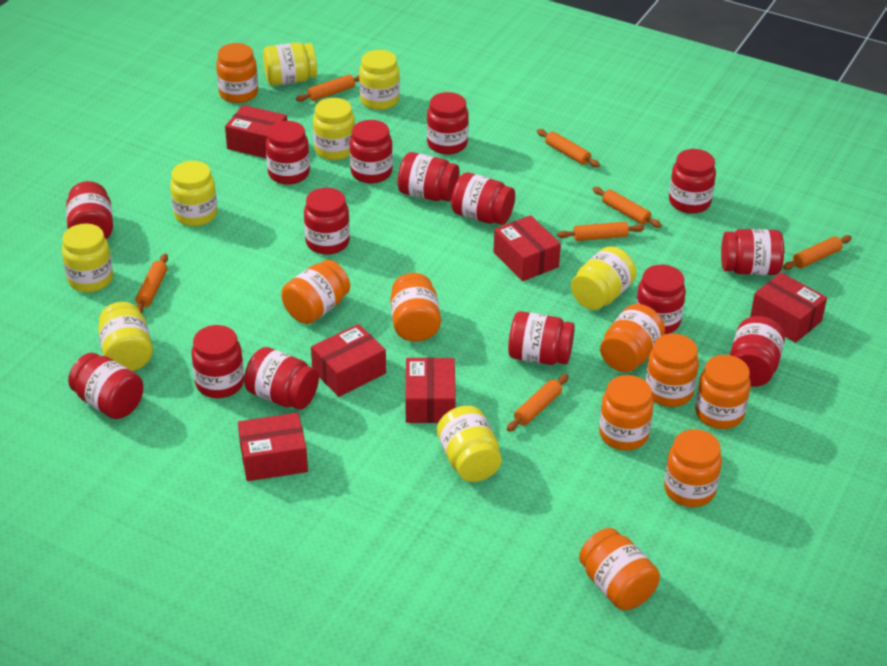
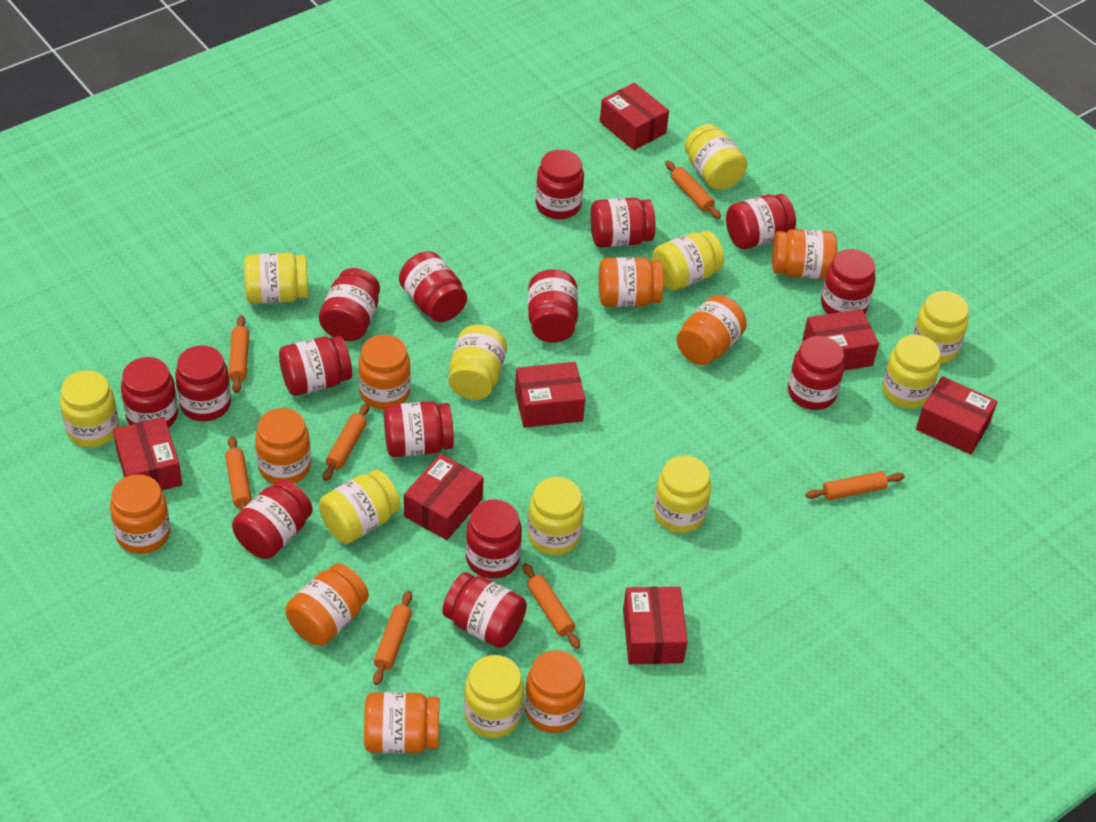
red box: [225,105,287,158] [238,413,308,481] [311,324,386,397] [406,357,456,423] [493,215,561,281] [750,272,827,343] = 6 -> [113,417,182,490] [404,454,484,540] [515,362,585,428] [600,83,669,150] [623,587,688,664] [802,309,879,371] [916,376,998,455] = 7
yellow jar: [62,224,113,292] [98,302,153,371] [170,161,217,226] [263,42,317,86] [313,98,355,160] [359,50,400,110] [437,406,502,482] [571,246,636,310] = 8 -> [60,371,119,448] [244,253,308,304] [319,470,401,544] [449,325,507,400] [464,655,524,738] [527,477,584,555] [652,231,724,291] [654,455,711,533] [685,124,747,190] [882,335,940,408] [913,291,969,363] = 11

